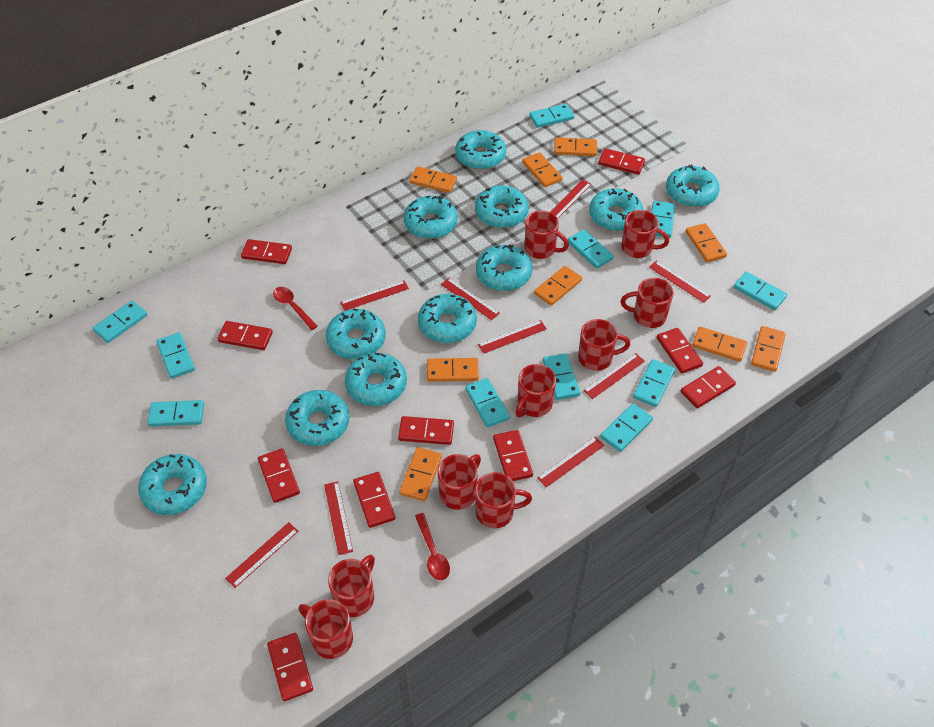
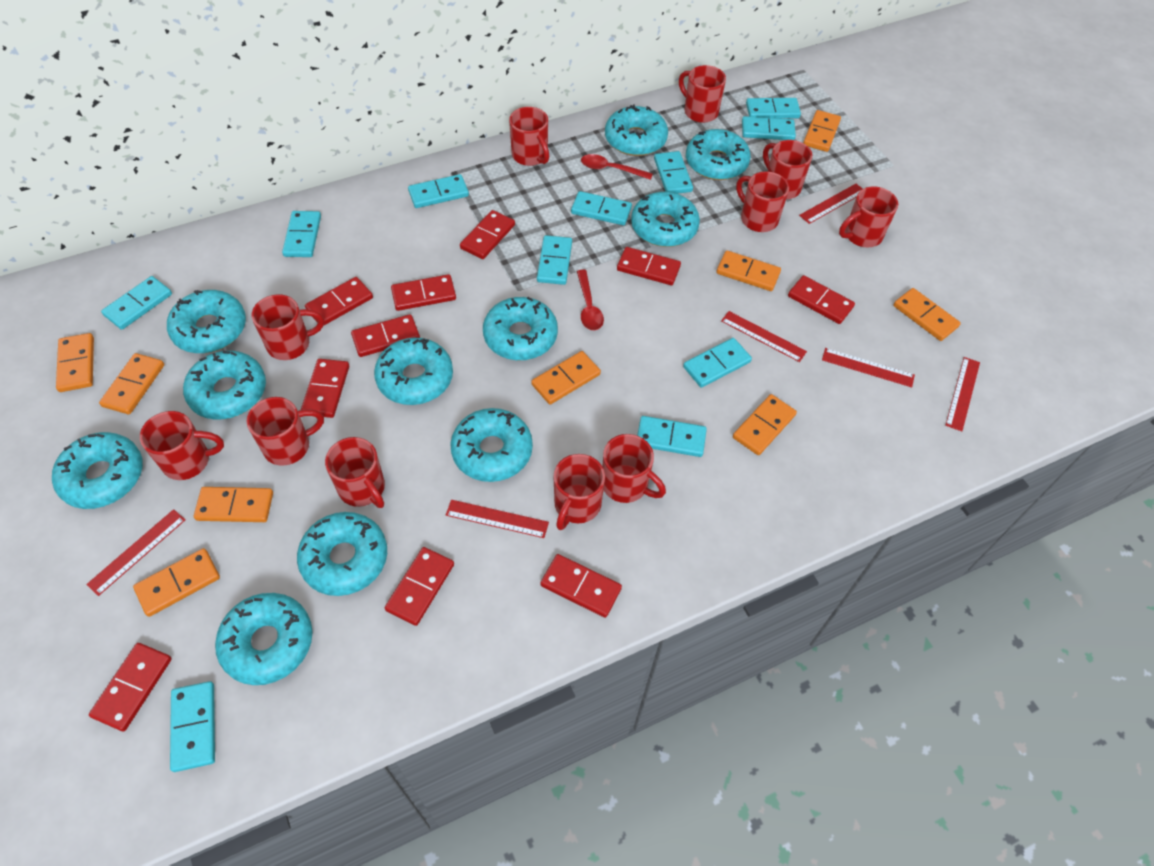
red mug: [298,599,353,659] [328,555,375,617] [438,454,481,510] [475,472,532,528] [515,364,556,417] [525,211,569,259] [578,319,630,371] [621,210,669,258] [621,278,674,328] = 9 -> [140,411,224,480] [247,397,324,466] [252,294,324,360] [325,437,385,508] [509,107,549,166] [553,454,605,530] [603,434,666,503] [679,65,726,123] [736,171,789,232] [763,140,812,199] [839,186,898,247] = 11
red ruler: [225,522,298,588] [324,481,353,555] [340,280,409,311] [441,278,500,320] [478,320,547,354] [537,437,604,487] [550,180,592,218] [583,353,645,399] [649,261,711,303] = 9 -> [86,509,186,596] [446,500,549,538] [721,311,807,362] [799,184,863,224] [822,348,915,387] [945,357,980,431] = 6

